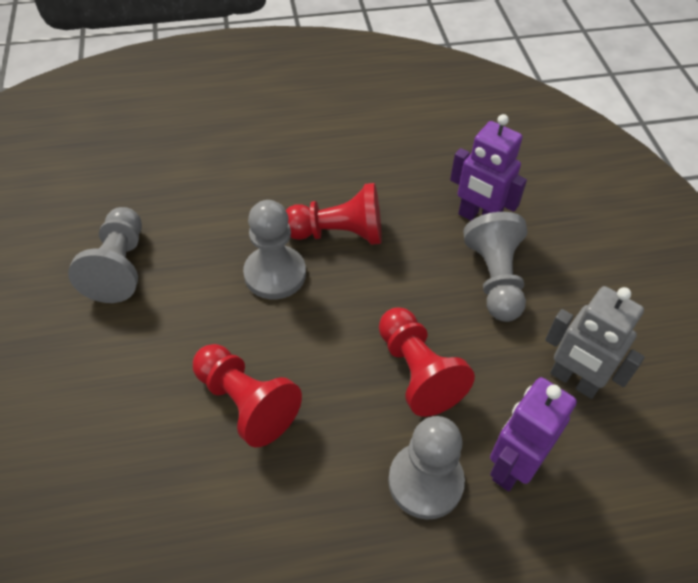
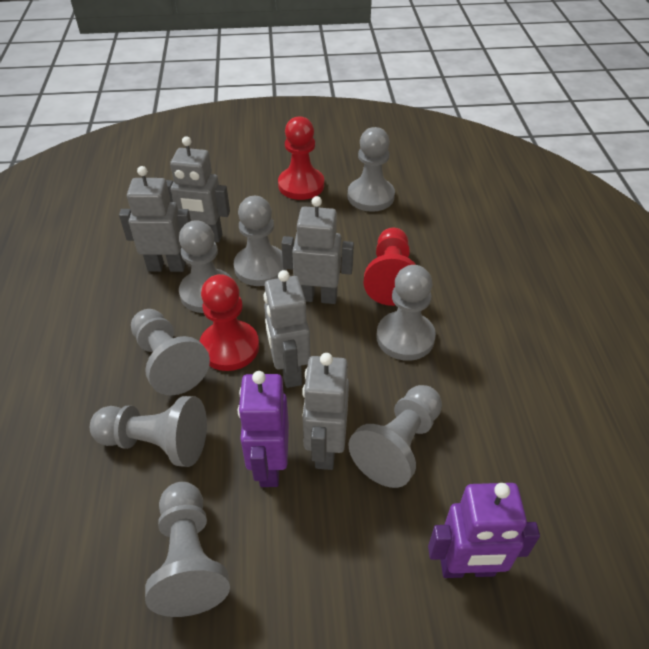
grey pawn: [68,207,142,303] [243,200,306,300] [388,416,465,520] [463,212,527,322] = 4 -> [90,396,207,467] [131,309,210,396] [145,482,230,617] [179,220,232,313] [234,196,287,286] [348,127,395,212] [348,385,442,488] [376,265,436,361] = 8
grey robot: [545,286,645,399] = 1 -> [119,166,191,272] [166,136,230,243] [264,270,311,388] [281,196,354,304] [302,353,349,470] = 5

